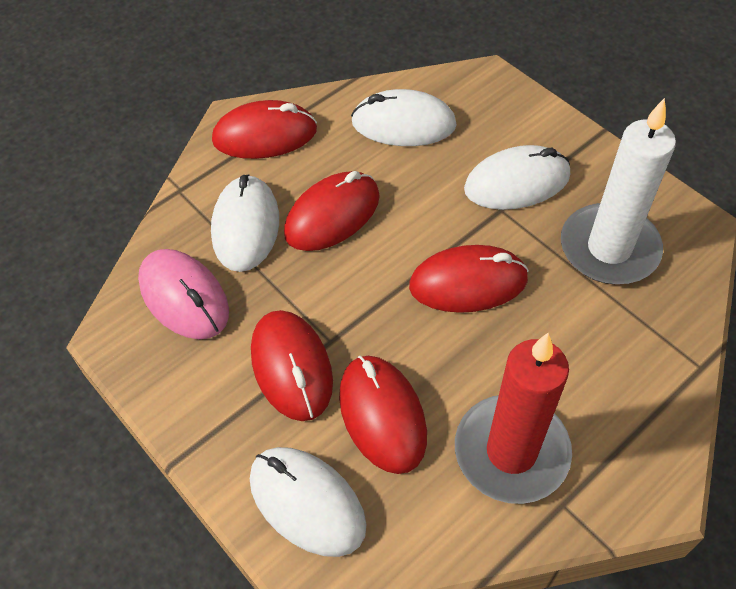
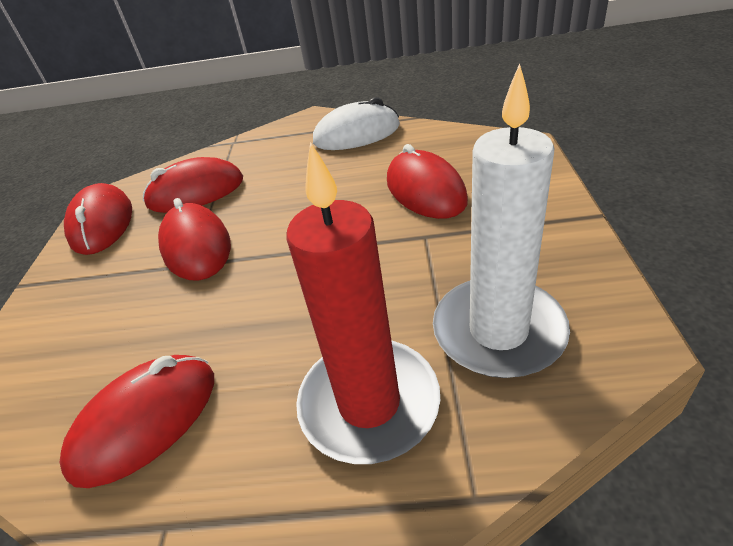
pink mouse: [138,249,229,339] = 1 -> none = 0
white mouse: [211,175,279,272] [250,447,367,557] [351,89,457,146] [464,145,570,210] = 4 -> [313,97,400,150] = 1

